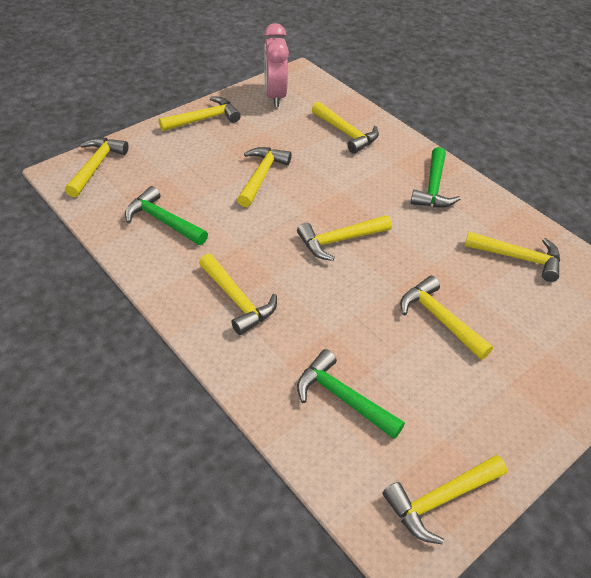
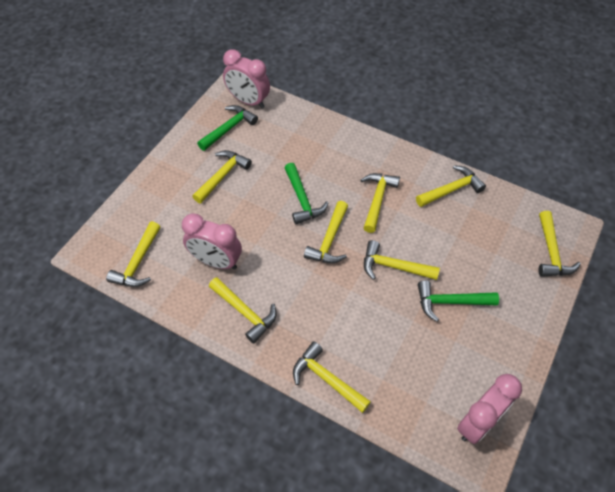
pink clock: [264,23,289,107] = 1 -> [182,213,242,269] [223,49,270,108] [457,374,522,444] = 3

